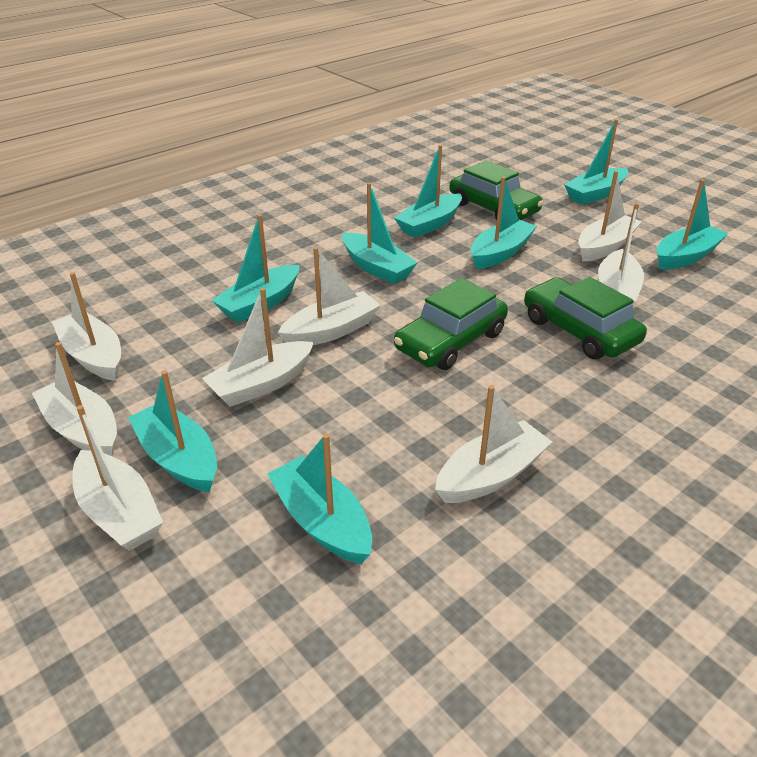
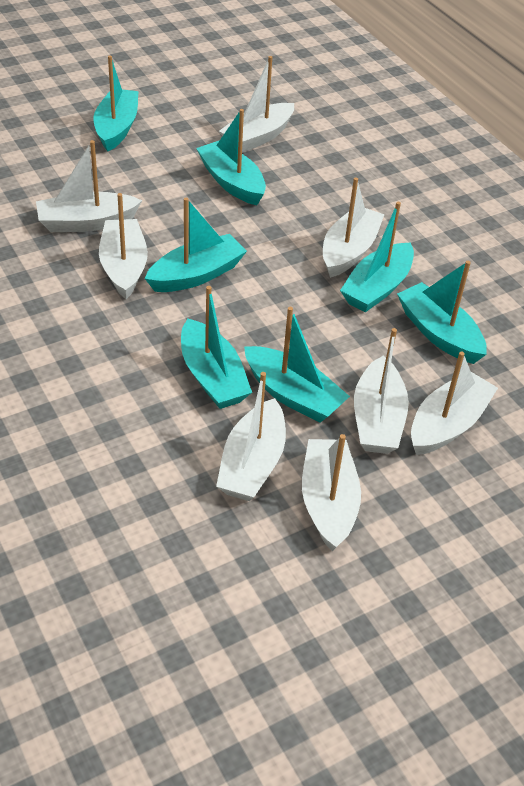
green car: [394,278,508,370] [449,160,543,220] [524,277,647,359] = 3 -> none = 0
turquoise boat: [128,370,217,492] [211,214,299,323] [267,433,372,564] [342,183,418,284] [394,145,462,238] [471,177,537,269] [564,119,628,205] [657,179,728,270] = 8 -> [93,55,138,152] [145,198,247,292] [181,286,252,409] [196,109,266,205] [244,307,350,423] [340,202,414,312] [397,261,487,364] = 7

